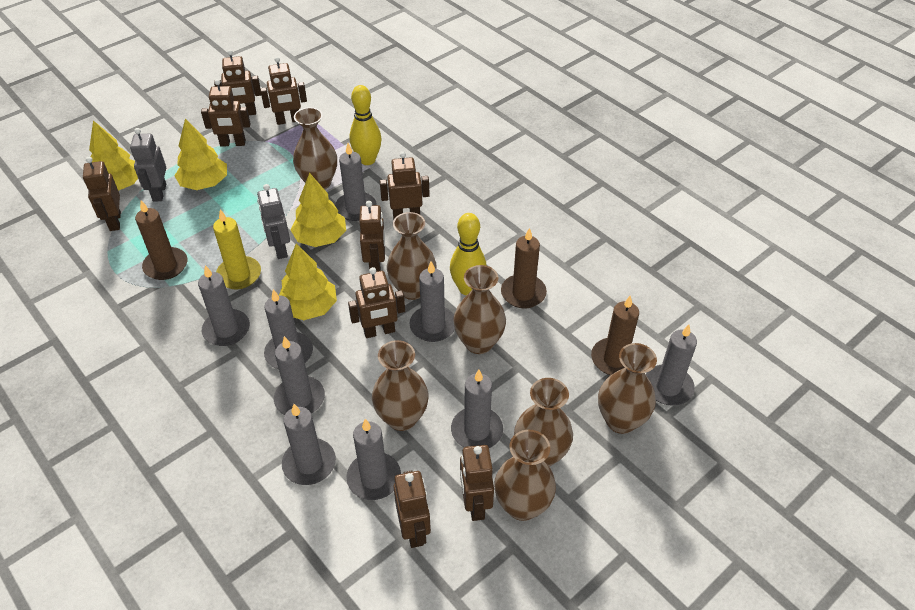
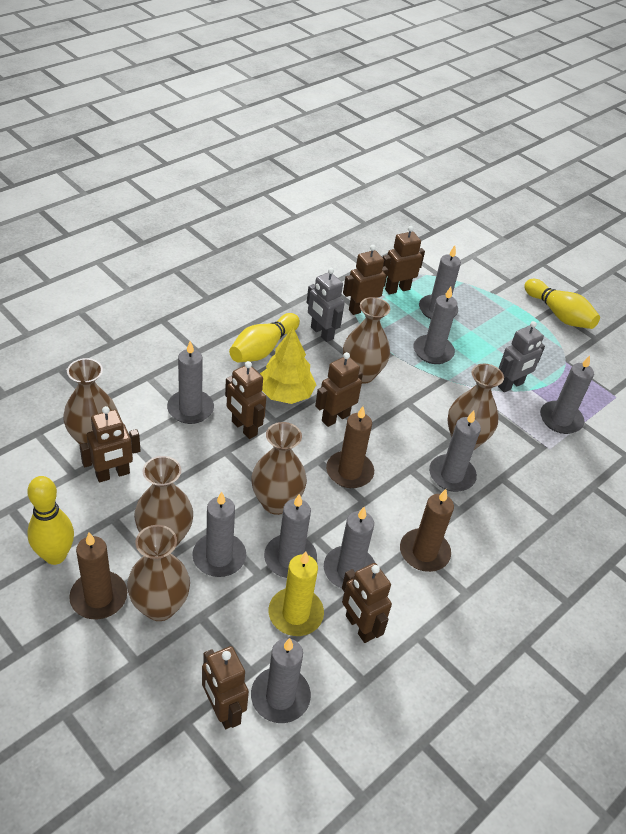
brown robot: [83,157,121,231] [201,79,251,147] [214,50,261,115] [260,57,307,125] [348,267,405,338] [359,201,385,272] [380,152,430,219] [393,470,431,548] [460,445,494,521] = 9 -> [80,406,141,482] [202,646,249,729] [225,361,266,439] [315,352,363,427] [342,563,392,643] [343,245,388,315] [383,226,425,295] = 7
brown vase: [293,107,337,190] [372,340,428,431] [387,212,437,300] [453,265,506,354] [494,430,556,521] [514,378,573,467] [598,343,657,434] = 7 -> [63,358,117,445] [127,525,190,621] [134,456,193,546] [252,422,307,515] [343,297,390,384] [447,364,504,450] = 6
yellow bowling pin: [349,85,382,165] [450,213,486,295] = 2 -> [27,476,74,565] [229,313,300,363] [524,279,600,329] = 3
yellow tree: [89,120,138,191] [175,118,227,190] [279,243,337,320] [291,173,346,247] = 4 -> [260,328,316,404] = 1

